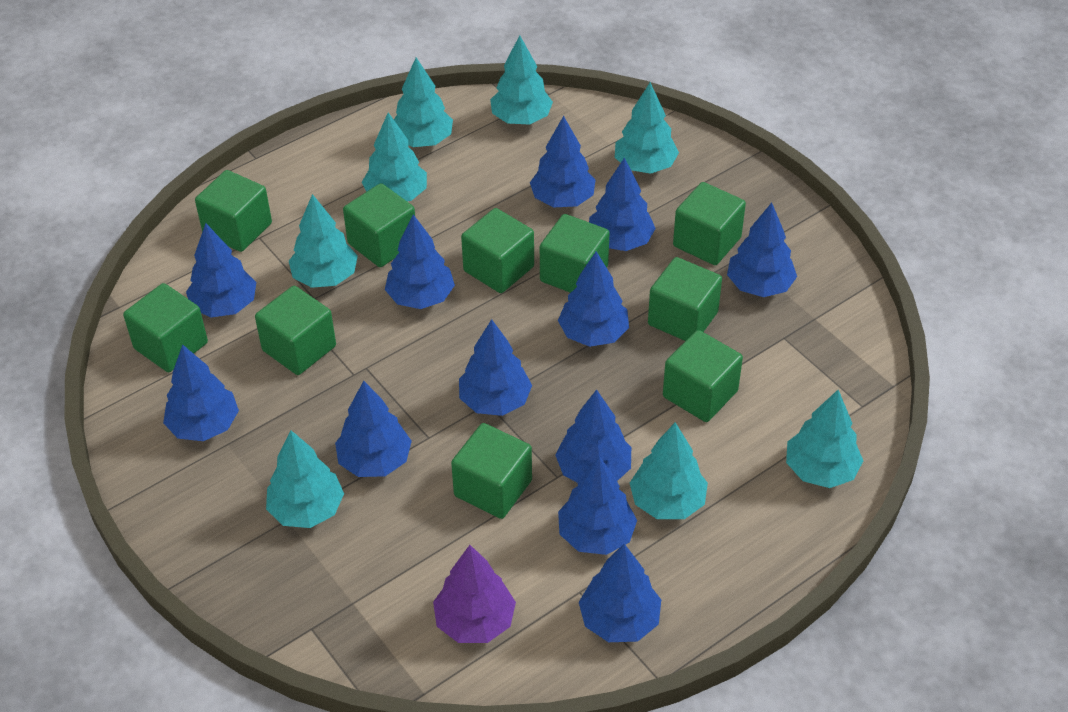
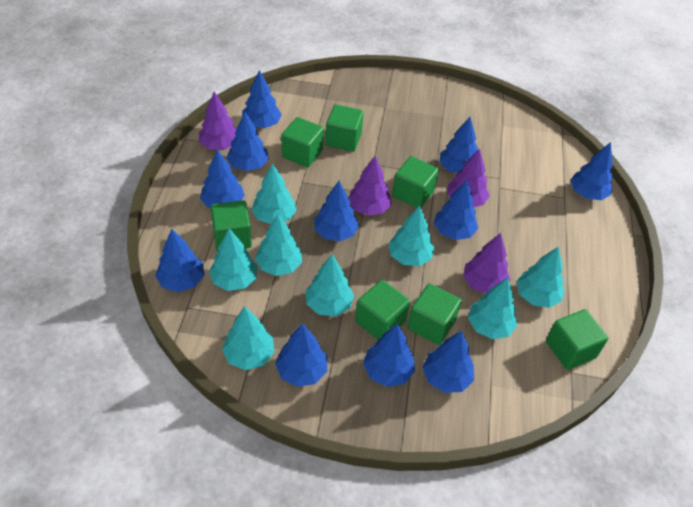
blue tree: [163,345,239,441] [186,223,256,318] [335,381,412,477] [385,214,455,309] [459,319,532,416] [530,116,596,207] [555,390,631,482] [558,251,629,347] [558,456,637,555] [579,544,661,642] [589,158,656,251] [727,203,797,297] = 12 -> [155,229,205,292] [200,150,245,208] [226,112,269,171] [242,70,282,128] [275,323,327,387] [314,181,359,241] [363,324,415,387] [422,330,474,393] [434,180,478,240] [439,117,478,173] [570,142,613,200] = 11
green cube: [123,283,208,372] [195,170,272,252] [255,286,336,375] [343,183,415,267] [451,423,532,519] [461,208,534,293] [540,214,610,293] [648,257,722,341] [663,330,743,422] [673,182,746,265] = 10 -> [211,200,252,252] [281,117,324,167] [325,105,364,152] [355,280,410,340] [392,156,439,208] [407,283,462,345] [546,309,608,370] = 7
purple tree: [433,545,516,643] = 1 -> [199,91,236,150] [349,156,392,216] [447,148,490,207] [463,233,510,293] = 4

